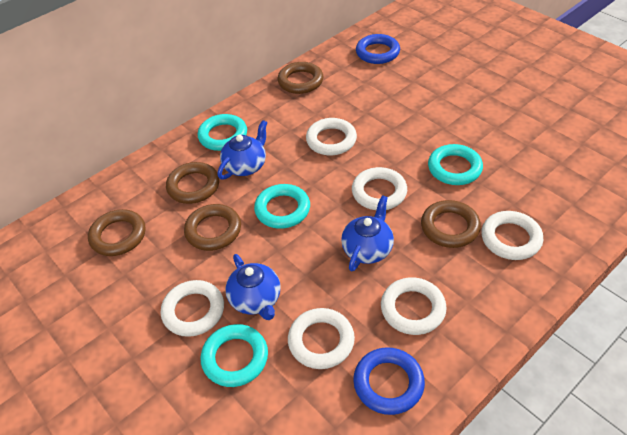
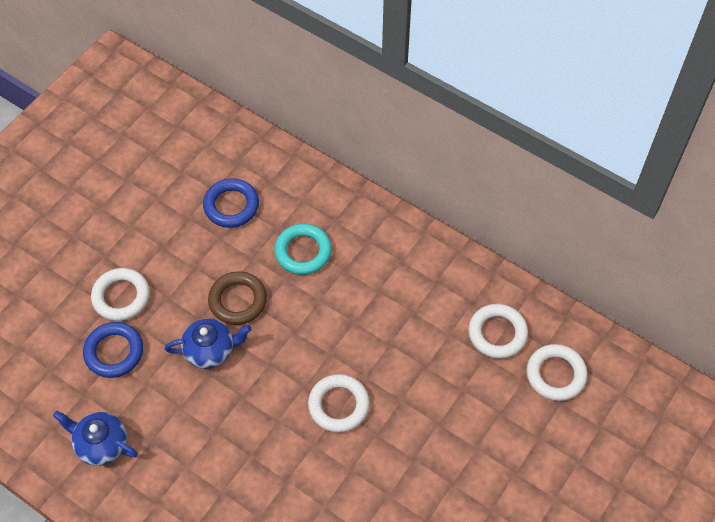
blue teapot: [218,120,267,180] [225,254,281,320] [341,195,394,271] = 3 -> [53,411,138,466] [165,318,251,369] = 2
brown ring: [88,209,146,256] [166,162,219,204] [184,204,241,251] [278,62,323,94] [421,200,481,248] = 5 -> [208,271,267,325] = 1
turquoise ring: [198,114,247,151] [201,324,268,387] [254,184,310,229] [428,144,483,185] = 4 -> [274,224,332,275] = 1
white ring: [161,280,224,337] [288,308,355,369] [306,118,357,155] [352,167,407,210] [381,277,447,335] [481,211,543,260] = 6 -> [91,268,150,321] [308,374,370,433] [468,304,528,359] [526,344,588,401] = 4

